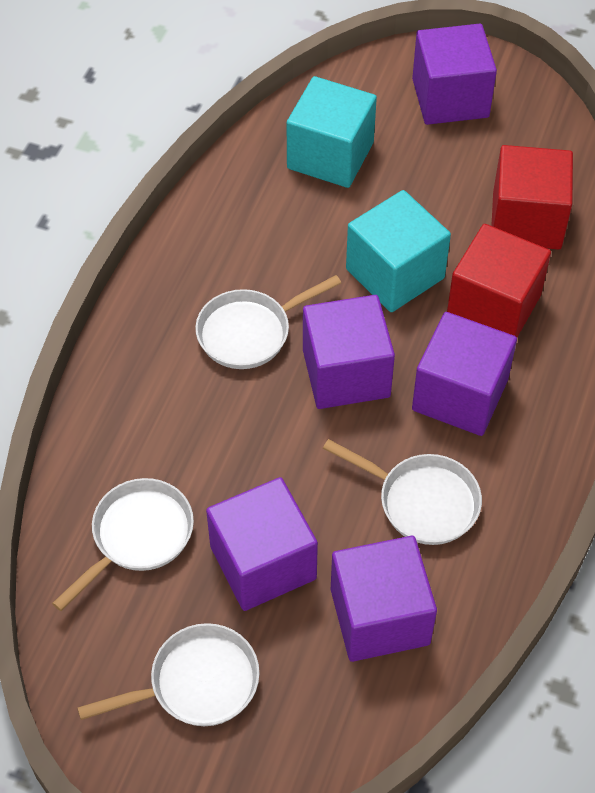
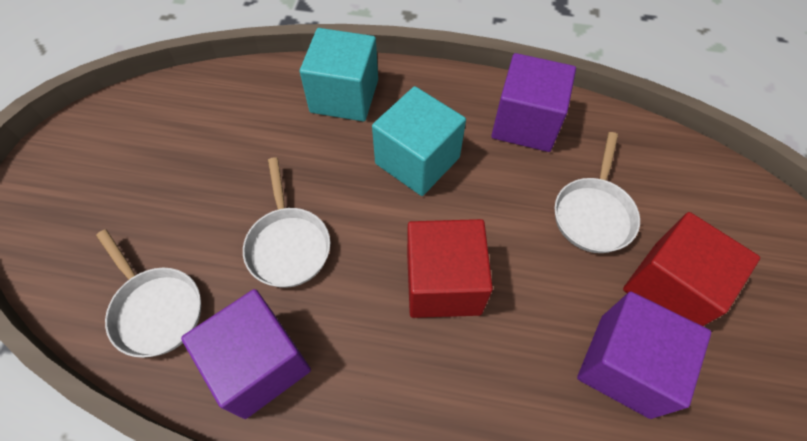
purple cube: [206,477,318,611] [303,295,395,409] [331,536,437,662] [412,24,497,125] [412,312,517,436] = 5 -> [181,289,311,419] [491,53,576,152] [577,292,711,419] = 3
white pan: [52,478,194,611] [77,623,260,726] [195,275,341,369] [323,439,482,545] = 4 -> [96,229,201,358] [243,157,330,288] [555,132,640,253] = 3

